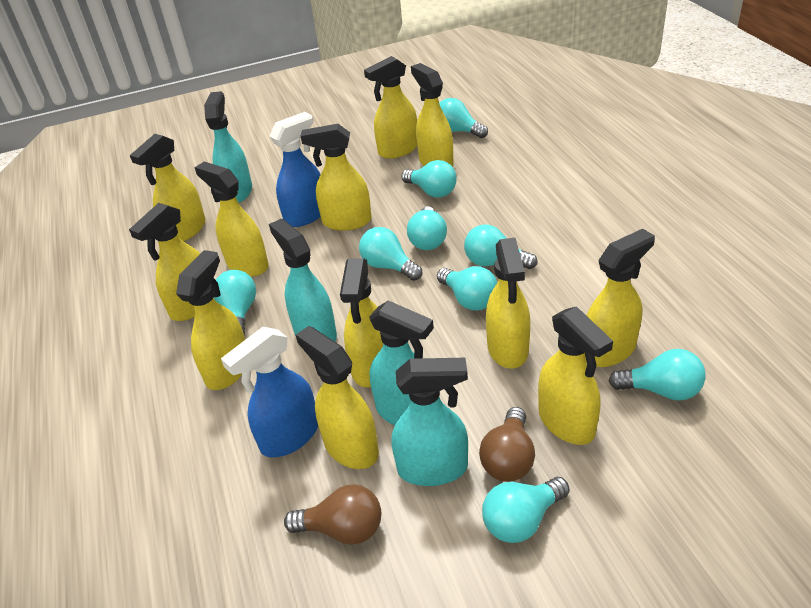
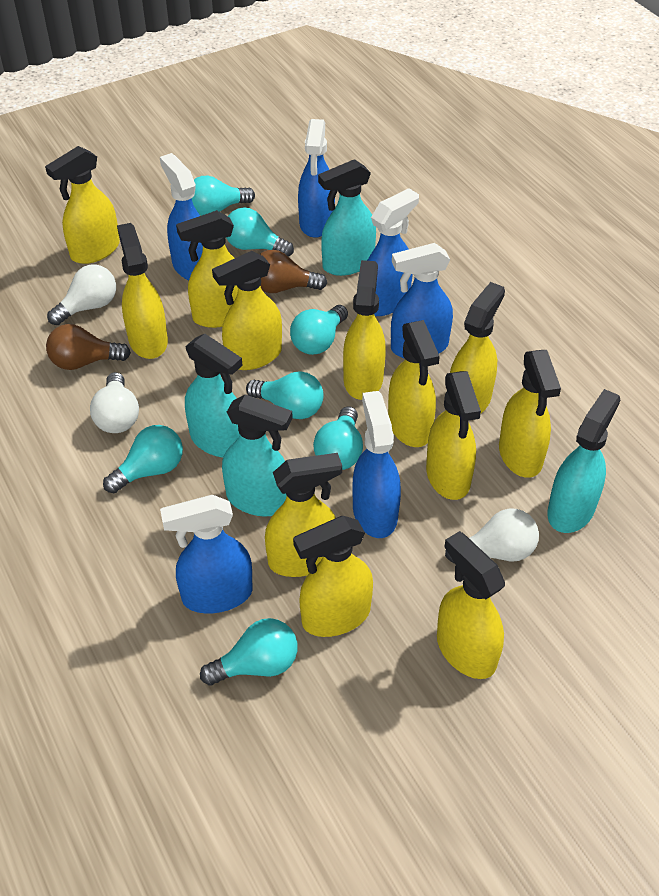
blue spray bottle: [221,327,318,457] [269,112,321,227] = 2 -> [160,153,203,280] [160,495,253,614] [298,119,335,238] [352,391,401,538] [367,188,419,316] [391,243,453,358] = 6
turquoise light bulb: [214,270,256,335] [359,227,422,281] [401,160,457,198] [407,206,447,250] [437,266,497,311] [439,98,488,138] [464,225,538,269] [482,477,570,543] [609,349,706,401] = 9 -> [103,425,183,493] [192,176,255,216] [200,618,298,686] [226,208,294,257] [246,371,324,419] [290,305,348,355] [313,406,363,470] = 7
white light bulb: none = 0 -> [47,264,116,325] [90,372,139,433] [445,509,539,563] = 3

